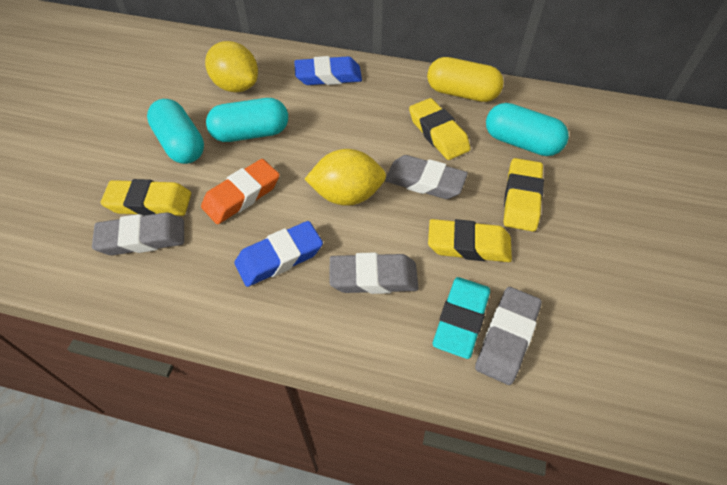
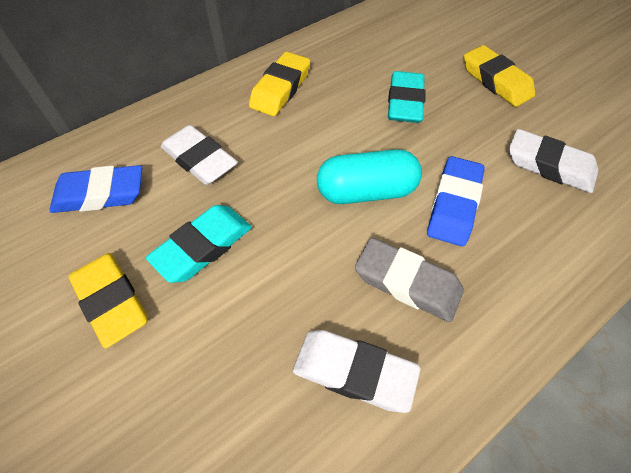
grey eraser: [92,212,184,255] [329,253,418,294] [385,155,468,199] [475,287,542,385] = 4 -> [355,238,464,322] = 1
orange eraser: [201,159,280,224] = 1 -> none = 0
turquoise capsule: [147,99,204,164] [206,98,288,142] [486,103,569,156] = 3 -> [317,149,422,204] = 1
turquoise eraser: [433,277,490,359] = 1 -> [146,205,252,283] [388,71,426,123] = 2
white eraser: none = 0 -> [161,125,238,185] [293,330,421,413] [509,129,598,193] = 3
yellow capsule: [427,57,504,102] = 1 -> none = 0
yellow eraser: [101,179,191,216] [409,98,470,160] [428,219,512,262] [504,158,544,232] = 4 -> [69,253,148,348] [249,52,310,116] [464,45,535,107] = 3
yellow lemon: [205,41,258,92] [305,149,386,206] = 2 -> none = 0

